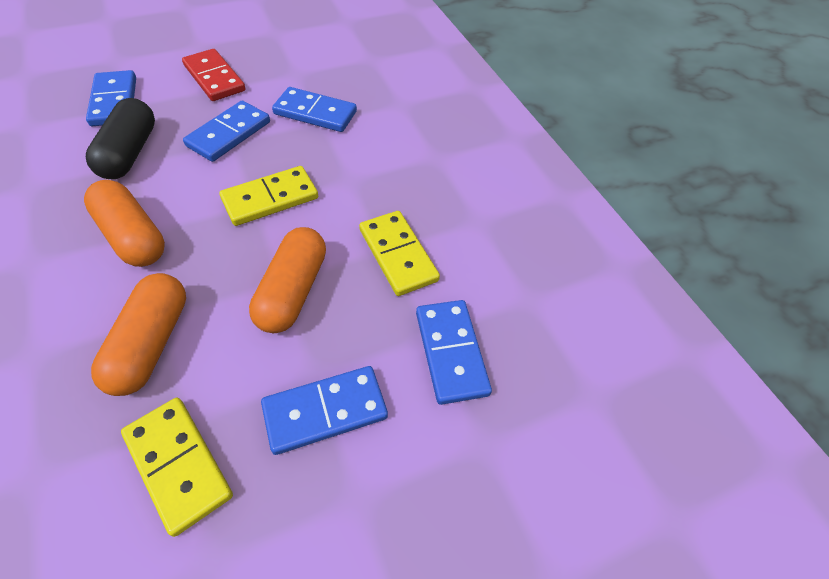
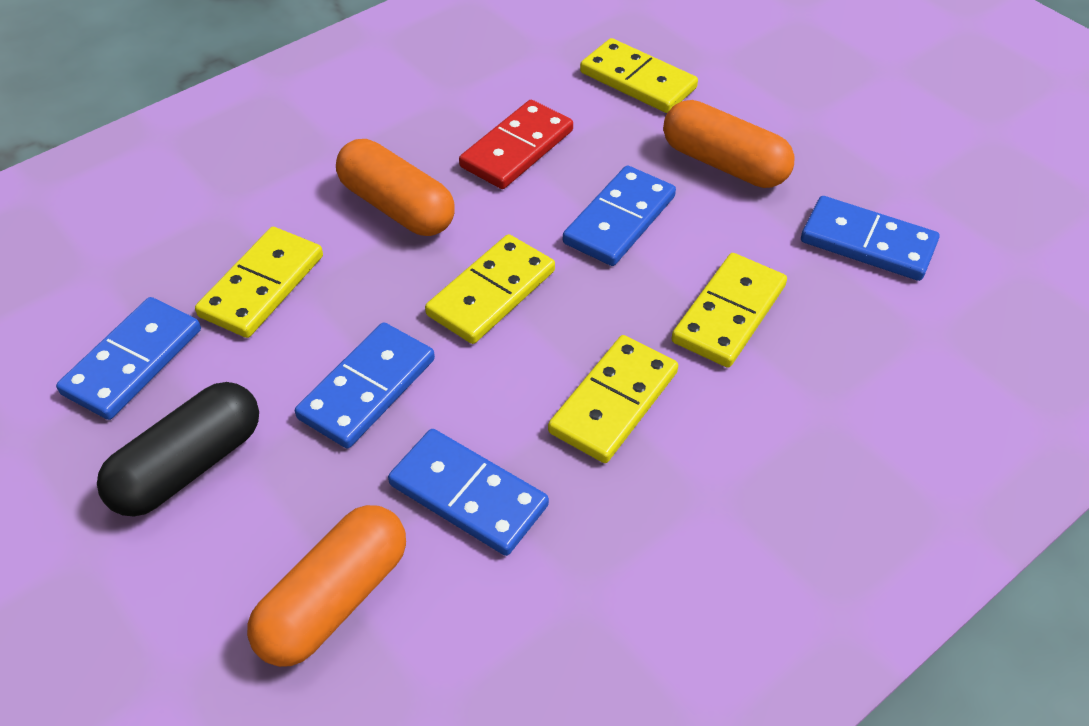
yellow domino: [121,398,233,537] [219,166,318,226] [359,211,440,296] = 3 -> [195,227,323,338] [425,234,555,344] [548,335,678,463] [580,38,698,113] [671,253,787,368] = 5

